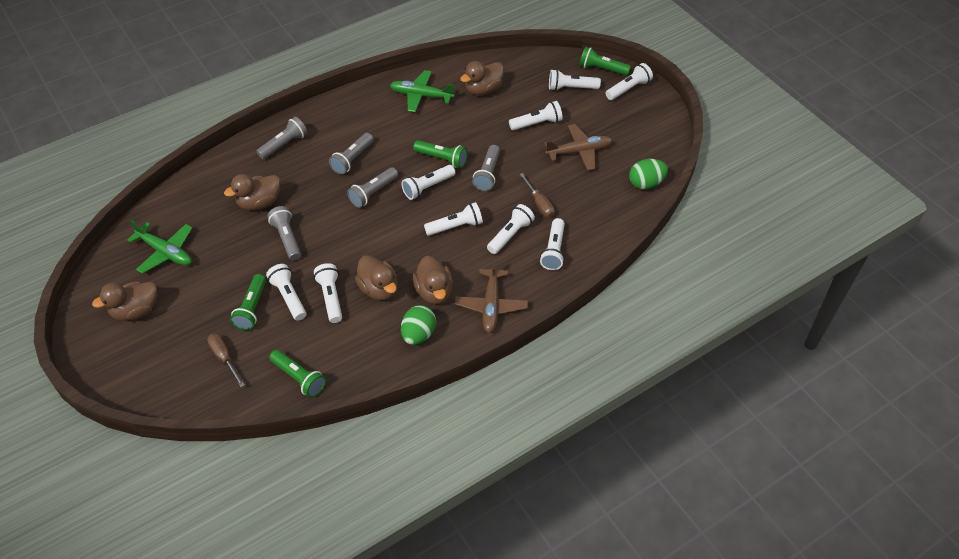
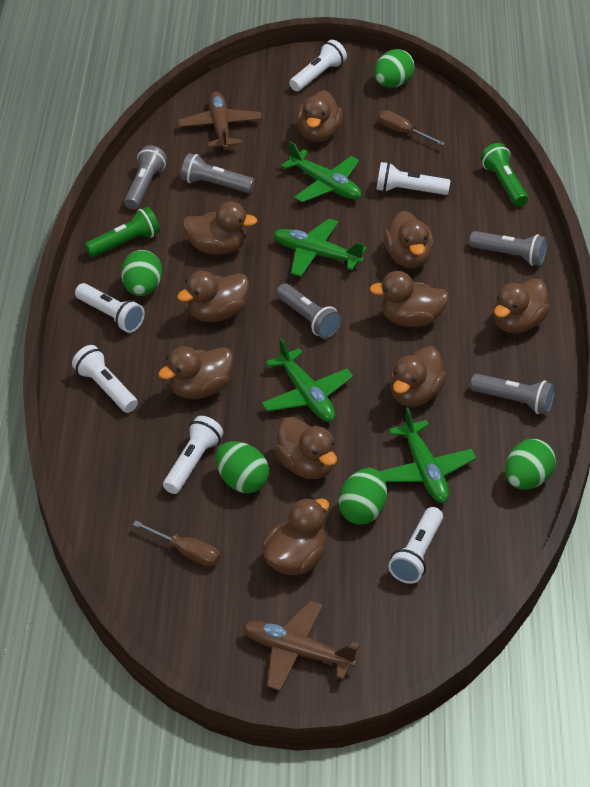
brown duck: [92,282,157,321] [224,174,280,210] [355,255,398,300] [413,256,453,304] [460,61,504,95] = 5 -> [158,346,233,399] [177,271,249,322] [182,201,257,255] [262,498,329,575] [275,417,337,479] [297,90,343,142] [369,271,449,327] [384,211,434,268] [390,346,447,407] [494,278,550,334] = 10
green egg: [401,305,436,345] [629,159,668,189] = 2 -> [121,250,162,296] [216,441,269,493] [338,468,387,525] [374,49,415,88] [505,439,556,490] = 5
green flashlight: [230,274,266,330] [269,350,326,398] [413,140,468,168] [579,47,631,76] = 4 -> [85,207,160,257] [481,143,528,206] = 2
green plane: [127,220,192,274] [390,70,455,112] = 2 -> [262,338,353,422] [273,218,367,277] [281,141,361,202] [379,407,476,503] = 4
white flashlight: [266,264,306,321] [314,263,342,323] [402,165,455,200] [424,202,483,236] [487,204,535,254] [509,101,563,131] [540,218,565,270] [549,69,601,91] [606,63,653,100] = 9 -> [72,345,138,413] [75,283,145,333] [163,416,223,494] [289,40,347,91] [376,162,451,195] [388,507,443,584] = 6

